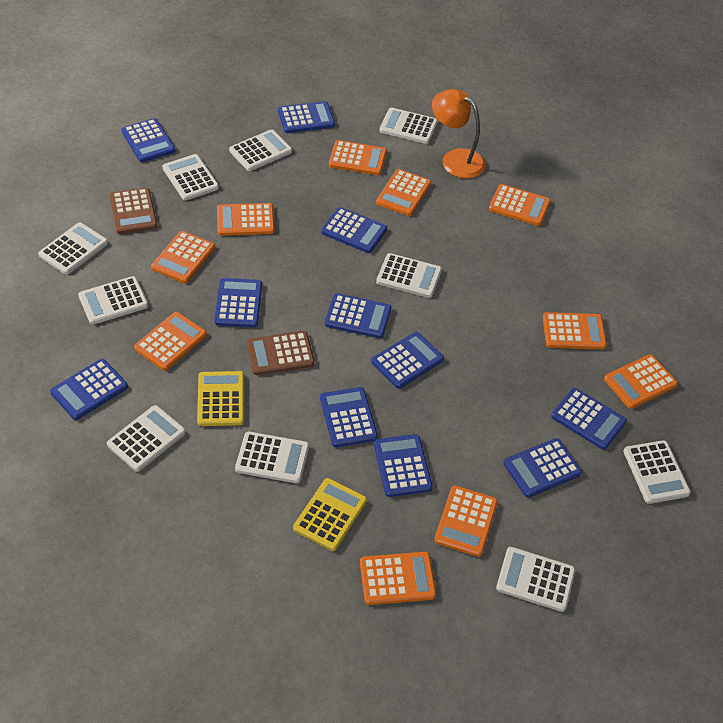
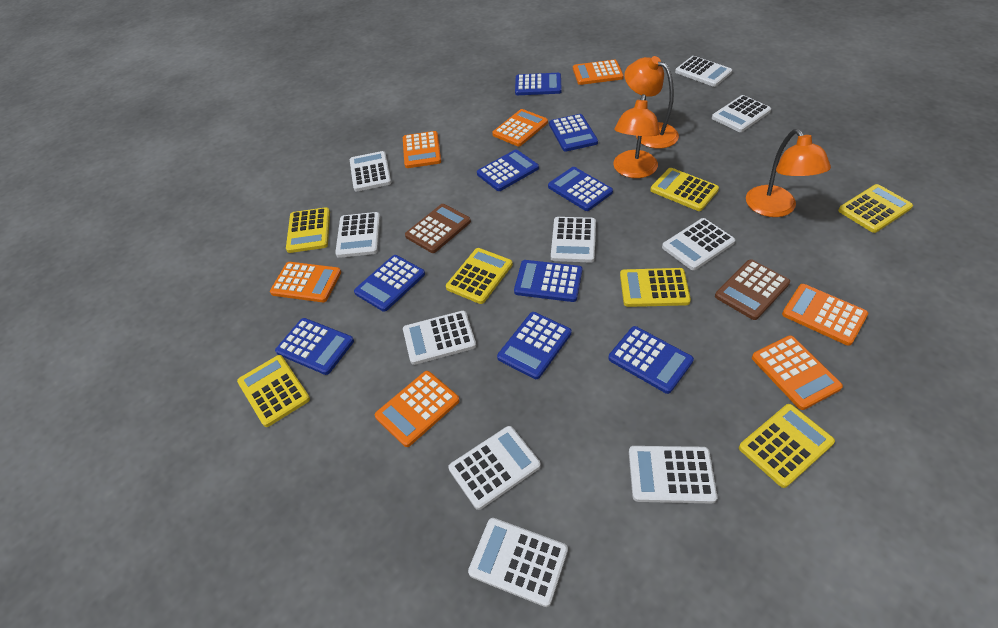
blue calculator: [50,359,128,420] [121,118,175,162] [214,278,262,328] [278,101,335,133] [320,387,378,447] [321,207,387,253] [325,293,391,338] [371,332,444,389] [374,434,433,497] [503,438,582,498] [551,388,627,450] = 11 -> [275,318,354,375] [354,255,425,312] [477,150,539,191] [497,312,571,379] [514,260,582,302] [515,73,562,95] [548,167,613,211] [549,114,598,151] [608,326,694,394] = 9
orange calculator: [134,312,207,371] [151,231,215,283] [217,203,275,236] [329,140,387,175] [360,552,436,605] [376,169,431,216] [434,486,498,557] [489,184,551,226] [542,312,607,350] [604,354,678,409] = 10 -> [270,262,341,302] [375,371,460,447] [403,131,441,168] [492,109,548,146] [573,60,624,85] [752,335,843,410] [782,284,868,346] = 7
orange lamp: [432,89,486,178] = 1 -> [613,94,660,178] [624,56,679,149] [746,129,831,217] = 3
yellow calculator: [197,371,244,426] [293,478,367,551] = 2 -> [237,355,310,427] [286,207,330,253] [446,248,513,304] [620,268,691,307] [650,168,719,211] [739,404,835,488] [838,184,913,233] = 7

